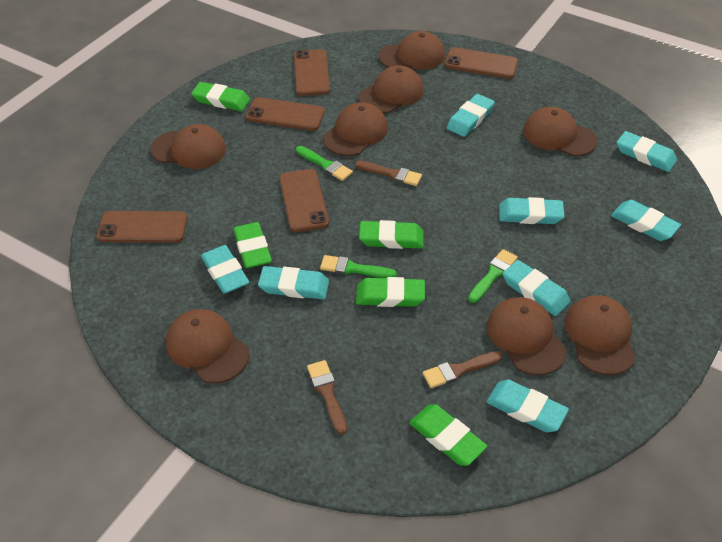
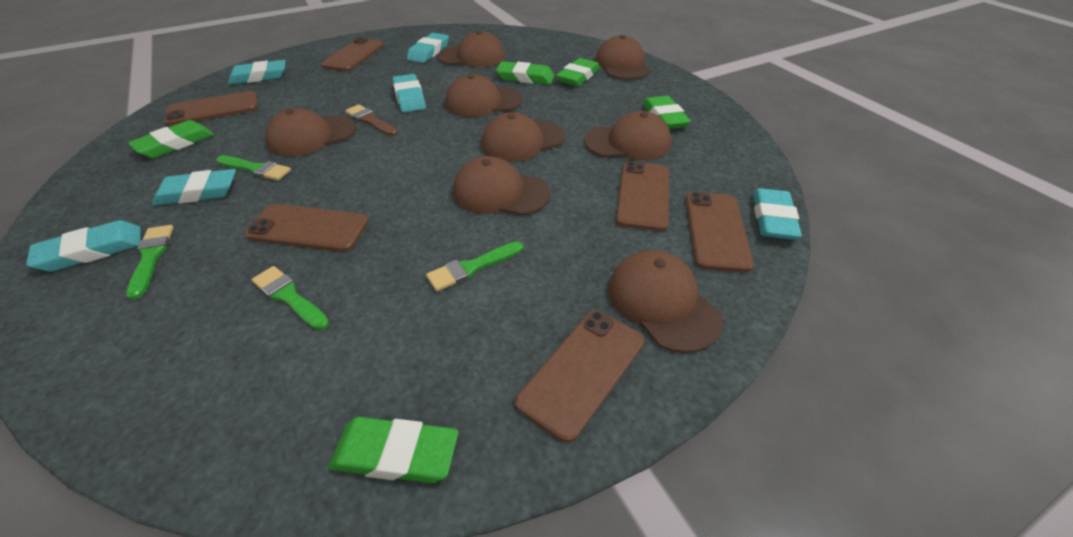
brown brush: [307,360,347,435] [355,161,422,186] [423,351,502,388] = 3 -> [345,105,398,136] = 1
brown phone: [96,211,187,243] [246,97,325,131] [279,169,329,232] [294,49,330,96] [444,47,518,79] = 5 -> [164,91,258,126] [245,204,369,252] [321,37,385,72] [515,310,645,443] [616,161,669,231] [686,192,754,273] = 6
green brush: [296,146,353,181] [320,255,397,278] [468,249,518,303] = 3 -> [126,225,174,300] [216,155,291,181] [251,266,329,330] [426,242,523,291] = 4
turquoise eraser: [201,245,249,294] [258,266,329,299] [447,94,495,137] [487,380,569,432] [499,197,565,224] [503,260,571,316] [611,200,681,241] [616,131,677,172] = 8 -> [26,220,141,272] [152,169,236,206] [228,60,286,84] [393,74,426,112] [407,33,449,63] [753,188,802,240] = 6

